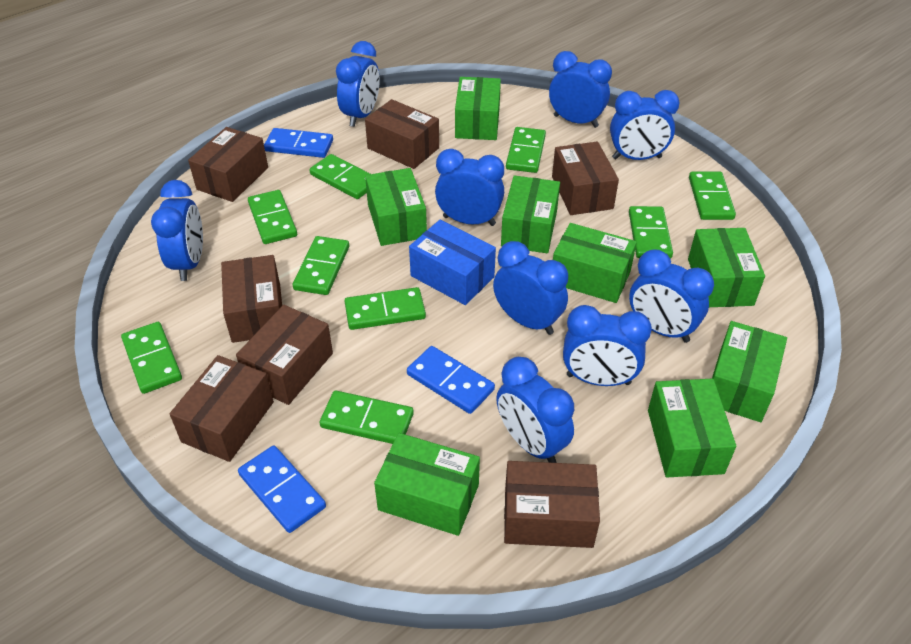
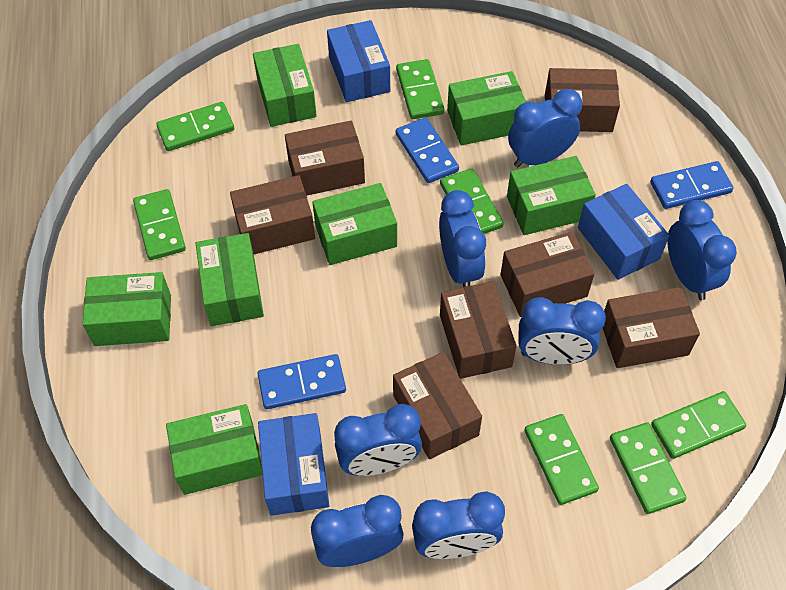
blue box: [409,220,496,305] = 1 -> [258,413,329,516] [327,20,390,102] [578,184,669,280] = 3
blue clock: [151,180,203,281] [336,41,380,127] [435,149,504,226] [493,241,568,335] [496,357,574,463] [549,51,612,128] [563,305,652,386] [610,90,680,160] [629,250,714,343] = 9 -> [311,495,404,567] [334,404,422,476] [412,491,505,559] [439,190,486,287] [508,89,582,168] [518,297,606,365] [667,200,737,300] = 7
green box: [365,168,427,246] [374,433,480,536] [455,77,501,140] [501,175,560,253] [553,223,637,303] [648,379,736,477] [688,228,765,307] [712,321,787,422] = 8 -> [82,272,171,346] [166,404,263,495] [196,233,264,326] [253,44,317,127] [312,183,397,265] [447,71,526,146] [507,156,596,235] = 7
green domino: [121,322,182,394] [248,190,297,244] [293,236,349,295] [310,154,370,199] [320,391,414,444] [344,287,426,330] [506,127,546,173] [629,206,673,259] [689,171,736,220] = 9 -> [133,189,186,260] [156,102,234,151] [396,59,445,119] [440,168,504,234] [524,414,599,505] [610,422,687,514] [651,391,746,459] = 7

